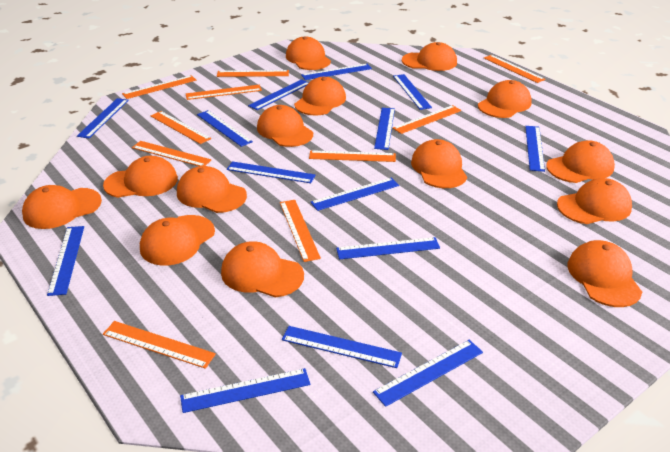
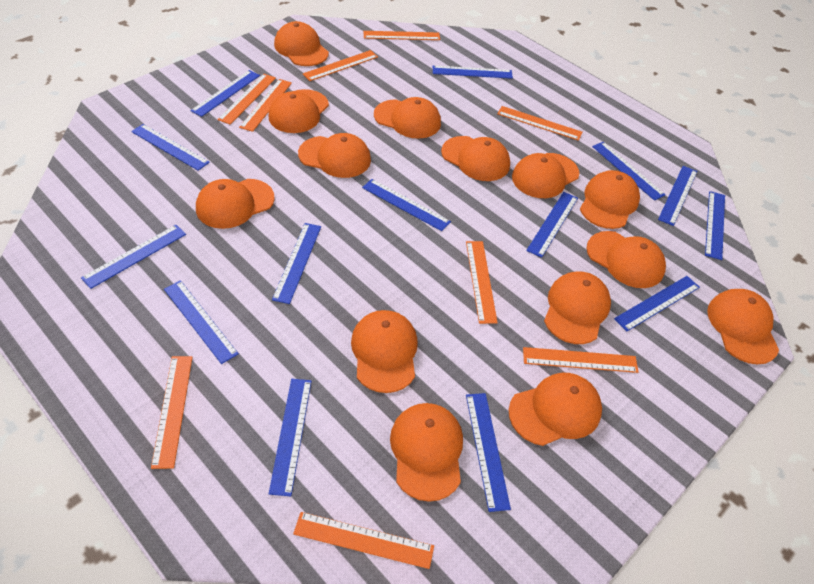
orange ruler: [103,321,216,369] [122,75,196,99] [132,141,211,166] [151,111,211,144] [186,85,262,100] [217,70,289,77] [280,200,321,262] [309,150,396,162] [393,105,462,134] [484,55,545,83] = 10 -> [151,356,193,469] [217,74,276,124] [239,79,292,132] [293,512,434,569] [303,50,378,81] [364,31,440,40] [466,241,498,324] [497,106,583,141] [523,347,638,373] = 9

